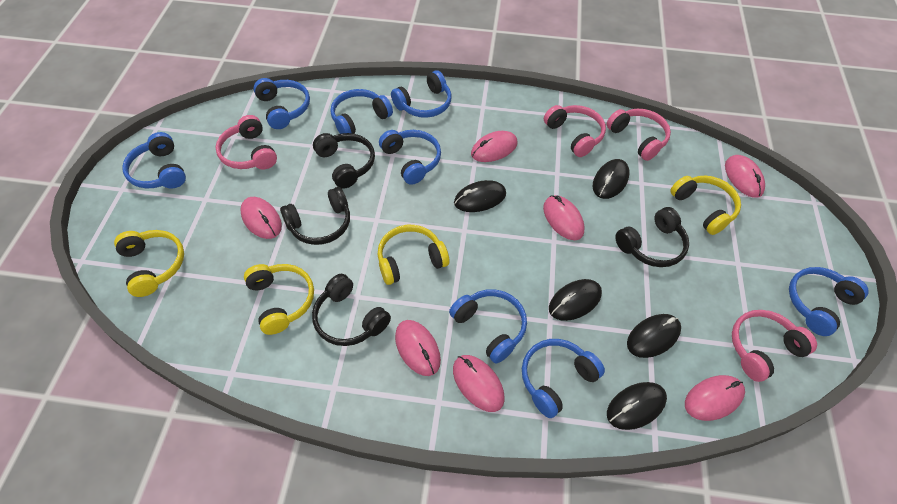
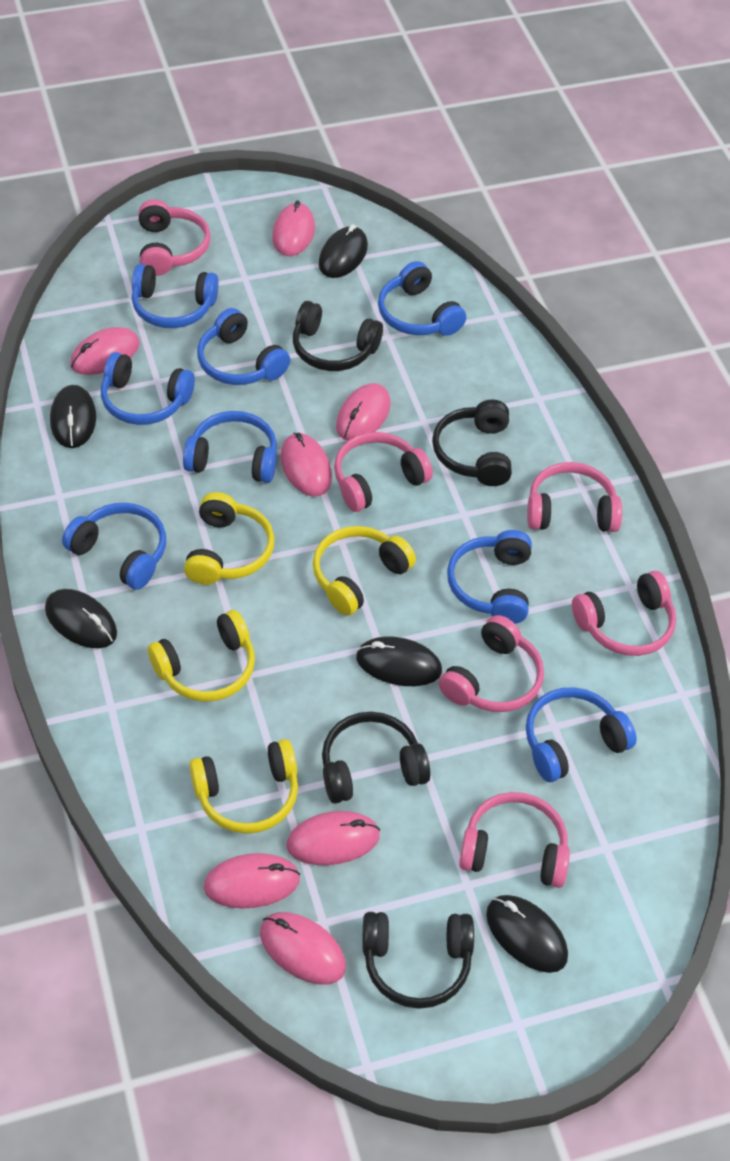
pink headphones: [215,115,277,170] [544,105,606,157] [607,109,671,161] [732,310,817,382] = 4 -> [138,199,211,276] [334,432,433,512] [439,615,544,712] [459,792,570,888] [527,462,622,532] [572,571,676,656] = 6

